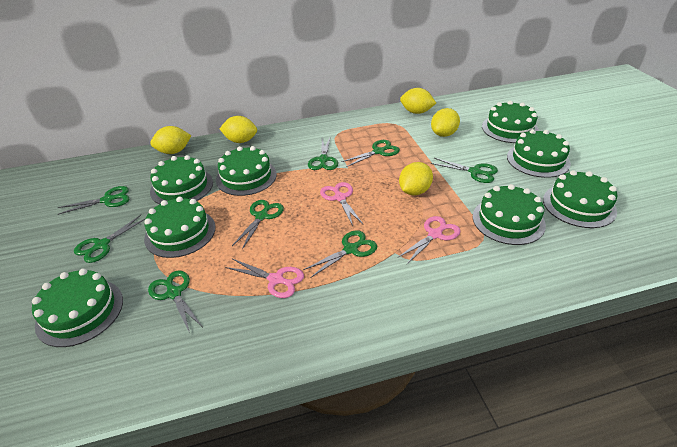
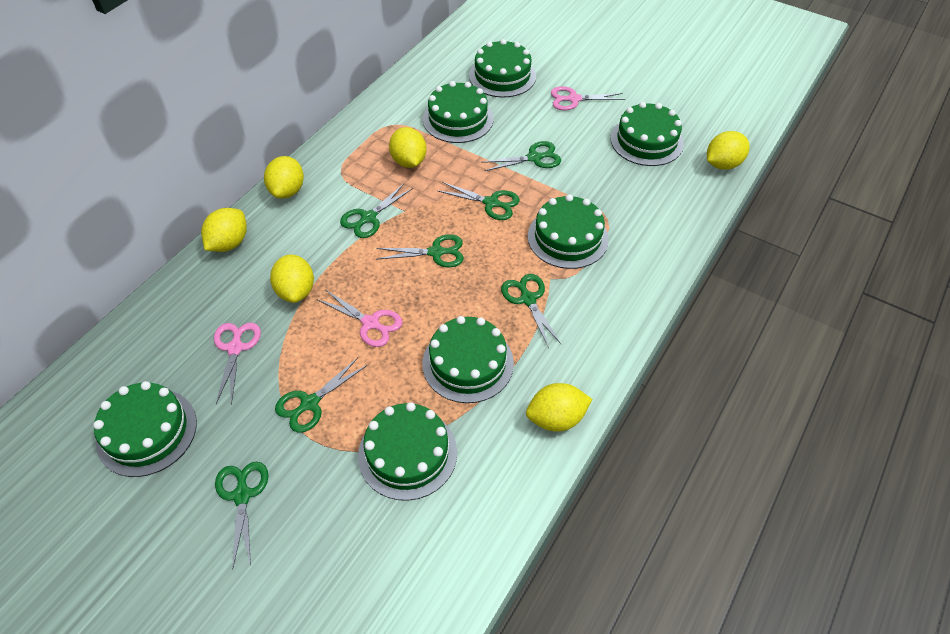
green cake: [32,268,123,347] [144,197,216,258] [150,155,213,204] [216,146,277,196] [473,184,546,245] [482,101,539,143] [507,129,571,178] [543,170,617,228] = 8 -> [93,381,197,477] [358,402,457,501] [422,316,514,403] [423,81,494,143] [469,39,536,98] [528,194,609,269] [610,102,684,166] = 7
green scissors: [58,186,129,215] [74,215,146,263] [148,270,202,333] [232,200,284,249] [303,230,377,277] [308,136,338,170] [341,140,400,167] [431,158,498,183] = 8 -> [215,462,268,567] [275,358,367,433] [340,184,413,238] [376,234,464,268] [438,182,520,220] [481,141,561,171] [501,274,562,348] = 7
yellow lemon: [150,126,191,154] [220,116,257,143] [399,162,433,195] [400,88,436,114] [431,108,460,137] = 5 -> [201,208,247,252] [264,156,304,198] [270,254,314,303] [389,127,427,168] [526,383,592,432] [707,131,750,170] = 6

